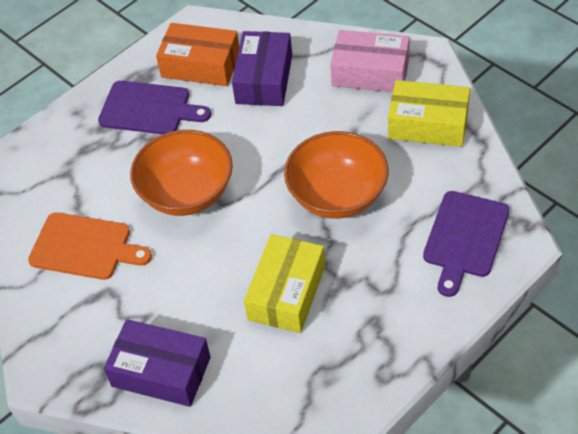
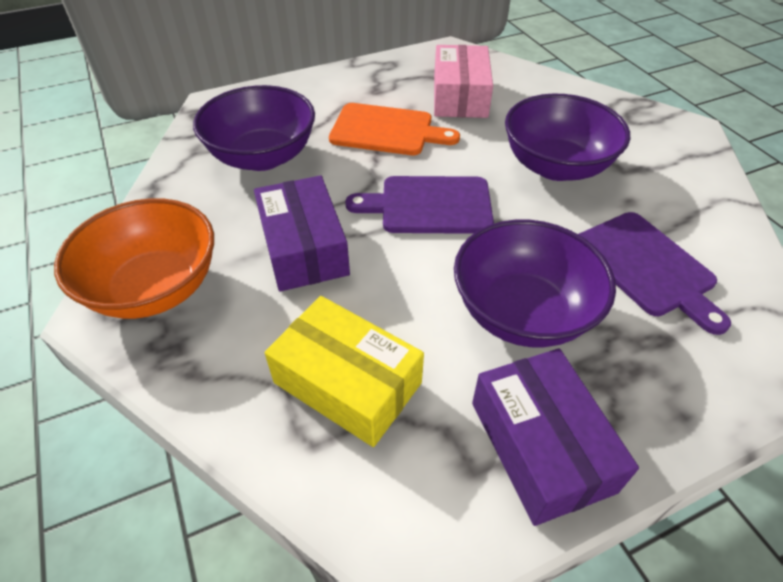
orange bowl: [130,130,233,216] [284,131,389,219] = 2 -> [54,198,214,319] = 1
orange box: [156,23,239,86] = 1 -> none = 0
purple bowl: none = 0 -> [193,85,315,171] [454,220,616,347] [505,94,630,181] = 3
yellow box: [244,234,325,333] [388,80,470,147] = 2 -> [265,296,424,447] = 1

